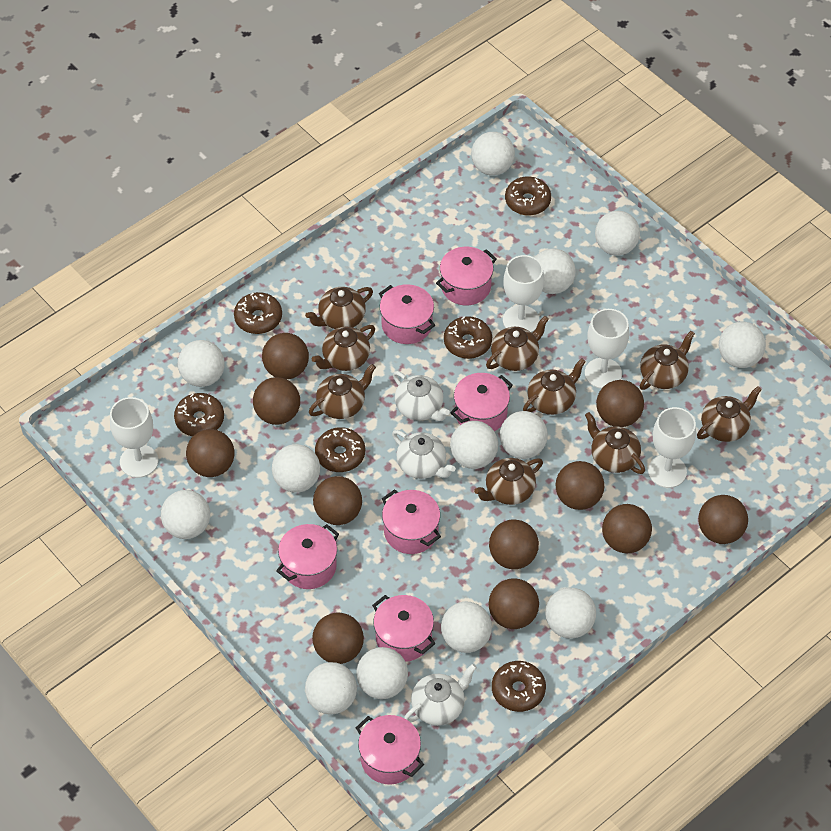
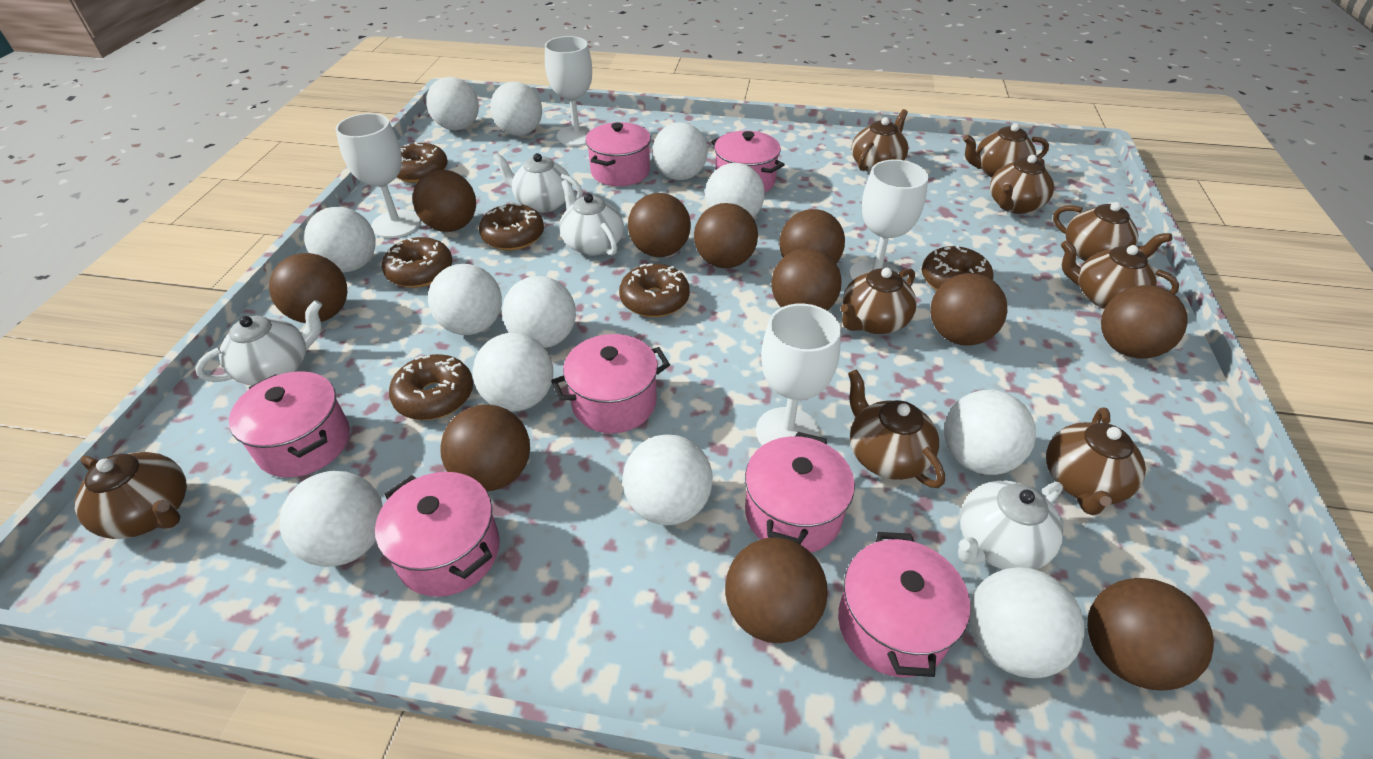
white ball: [161,490,210,539] [178,340,225,387] [272,444,320,493] [305,662,357,715] [356,647,408,699] [441,602,492,653] [450,421,498,469] [471,132,515,175] [500,411,548,459] [535,249,576,294] [545,588,596,638] [595,211,640,256] [719,321,766,368] = 13 -> [280,471,383,567] [304,207,376,272] [426,77,479,131] [428,264,502,335] [473,333,553,411] [490,82,542,136] [502,276,576,348] [623,435,713,525] [653,122,708,180] [705,163,765,218] [944,390,1036,475] [969,567,1085,678] = 12
white teapot: [392,430,456,479] [393,371,450,421] [404,664,477,726] = 3 -> [195,300,322,385] [493,153,583,212] [559,180,624,256] [958,481,1063,570] = 4

